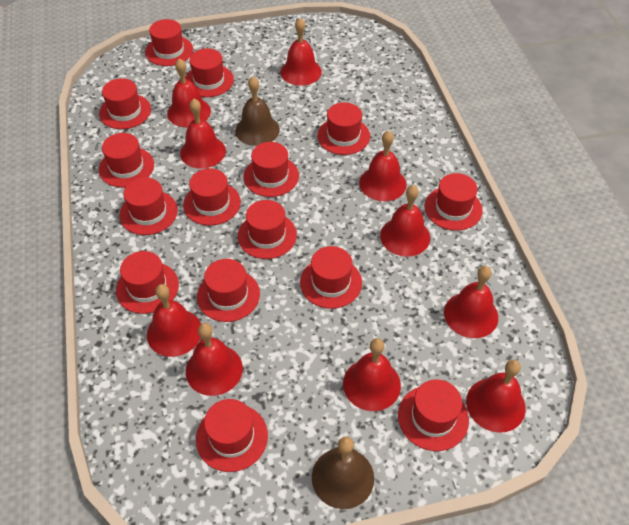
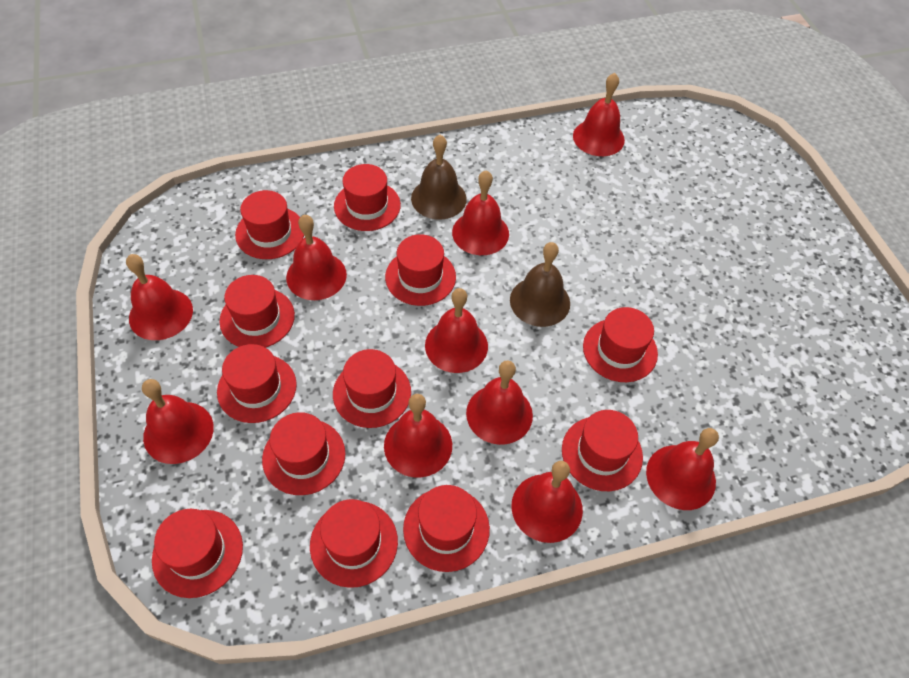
red hat: [99,78,151,129] [99,133,154,187] [116,251,179,314] [119,177,178,235] [145,19,193,66] [183,169,241,226] [185,48,234,97] [196,399,268,472] [197,259,260,322] [238,200,297,259] [244,142,299,197] [300,246,362,309] [317,102,370,155] [398,380,469,451] [425,173,482,231] = 15 -> [152,509,243,598] [217,344,297,423] [219,275,295,348] [235,190,304,259] [262,412,346,495] [310,499,398,588] [333,349,411,428] [334,164,401,231] [385,234,456,306] [403,485,490,572] [562,410,643,491] [583,307,658,382] = 12

